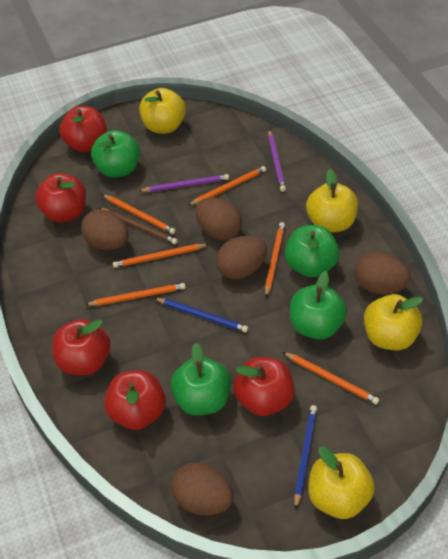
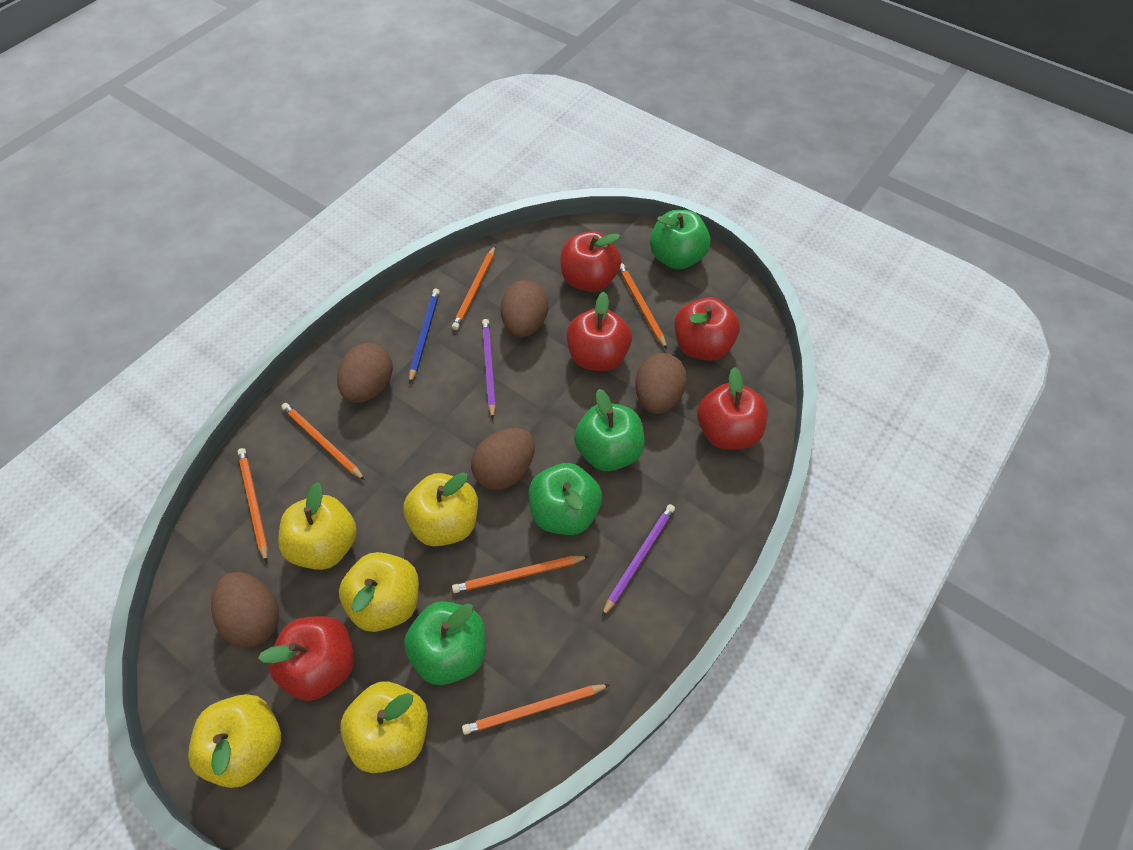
blue pencil: [154,298,248,332] [294,405,317,510] = 2 -> [409,289,440,384] = 1
brown pencil: [100,208,178,244] = 1 -> none = 0
yellow apple: [139,88,186,134] [306,169,358,233] [308,446,375,519] [364,294,423,350] = 4 -> [188,694,281,788] [278,482,357,570] [339,552,419,632] [340,681,428,773] [403,472,478,546] = 5

